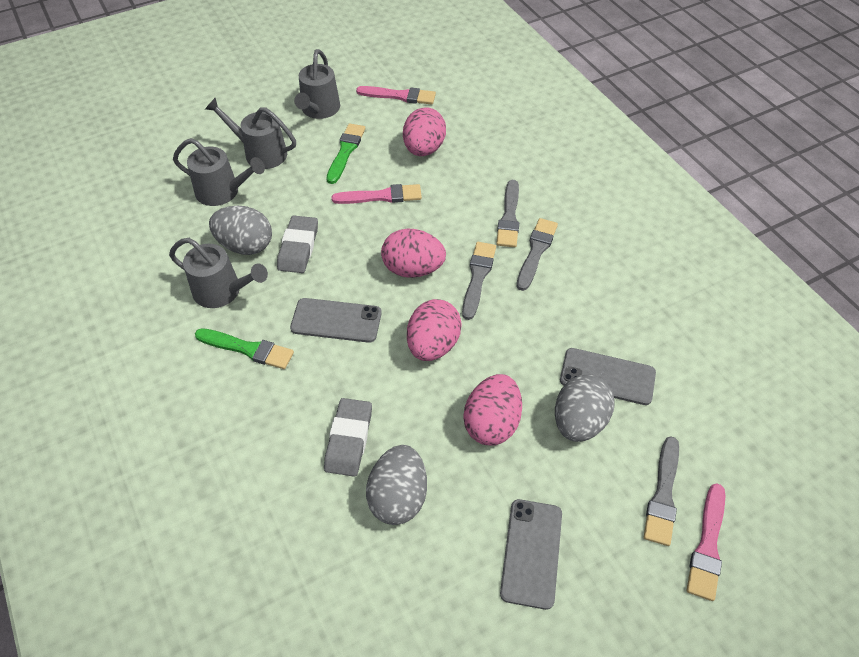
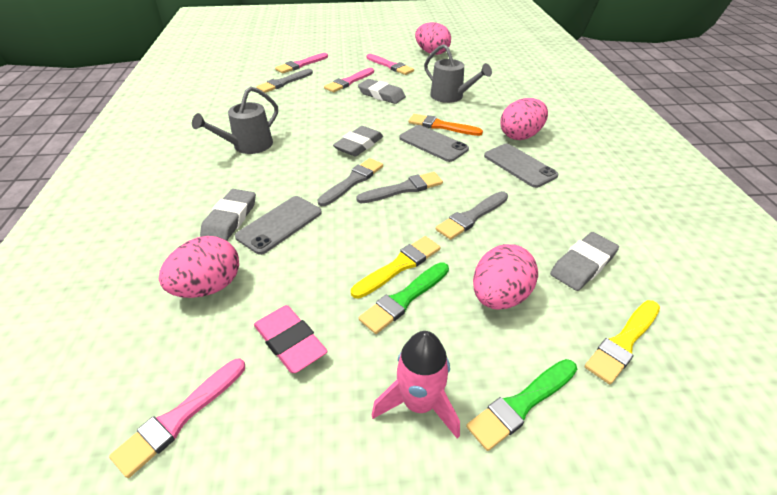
grey egg: [209,206,272,255] [366,445,427,525] [555,374,615,442] = 3 -> none = 0
grey eraser: [277,215,318,273] [324,398,372,477] = 2 -> [200,189,256,240] [333,126,383,157] [358,79,406,104] [550,232,619,291] = 4
grey watering can: [169,238,268,308] [173,138,265,206] [205,98,296,169] [294,49,340,119] = 4 -> [192,86,278,154] [424,44,492,103] = 2
orange brush: none = 0 -> [408,114,483,136] = 1
pink brush: [332,184,422,204] [356,86,436,104] [687,483,725,601] = 3 -> [109,359,245,478] [275,53,328,73] [324,68,374,92] [366,54,414,75] = 4
pink eraser: none = 0 -> [254,305,328,373] = 1
pink rocket: none = 0 -> [372,331,460,439] = 1
yellow brush: none = 0 -> [351,236,441,299] [585,300,660,384] = 2

